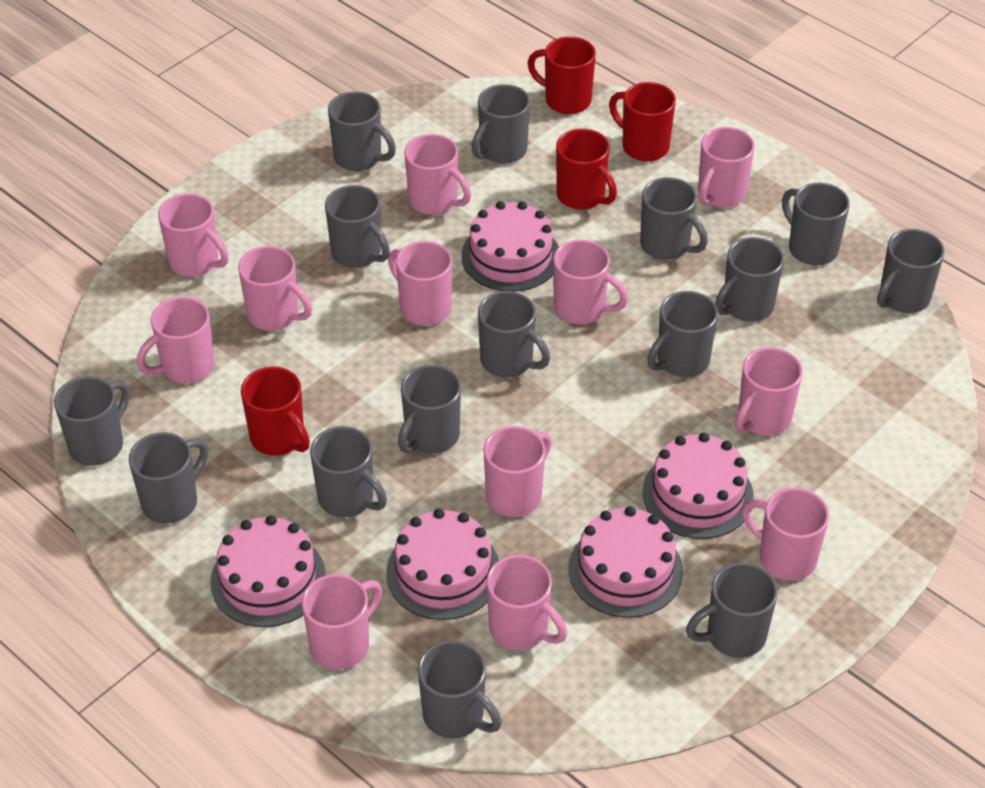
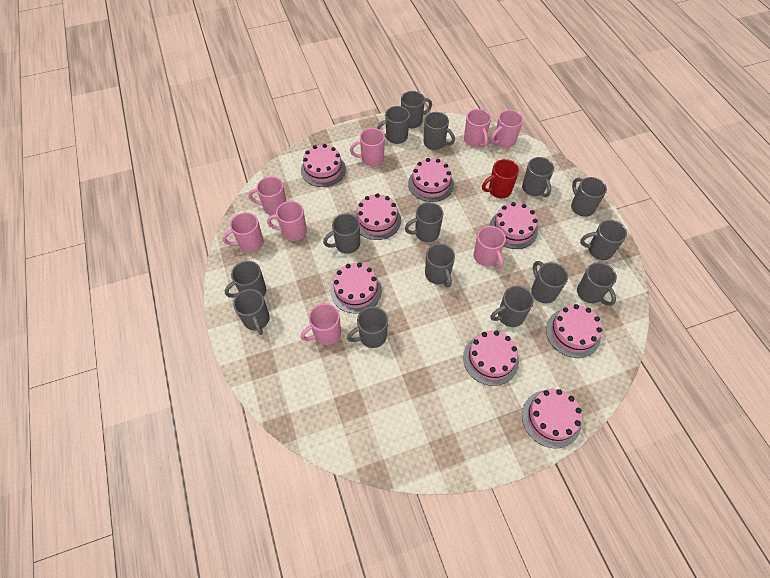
pink cake: [210,515,326,627] [386,509,499,620] [461,201,559,292] [569,506,683,618] [642,433,754,539] = 5 -> [301,144,346,187] [330,263,382,314] [354,193,401,240] [408,158,454,202] [463,331,519,386] [489,202,538,249] [522,389,582,449] [546,304,602,358] = 8
pink mug: [137,297,215,383] [158,193,229,276] [238,246,312,331] [302,574,382,670] [388,241,452,326] [404,134,471,215] [483,426,552,517] [486,555,567,650] [553,240,628,324] [698,127,755,208] [735,347,803,436] [742,488,829,581] = 12 -> [223,212,264,253] [248,176,287,215] [267,201,307,241] [300,303,341,345] [350,128,385,166] [464,109,491,147] [474,226,506,269] [491,110,523,148] = 8
red mug: [241,367,310,456] [527,36,596,114] [556,129,617,209] [609,82,676,161] = 4 -> [482,159,519,198] = 1

